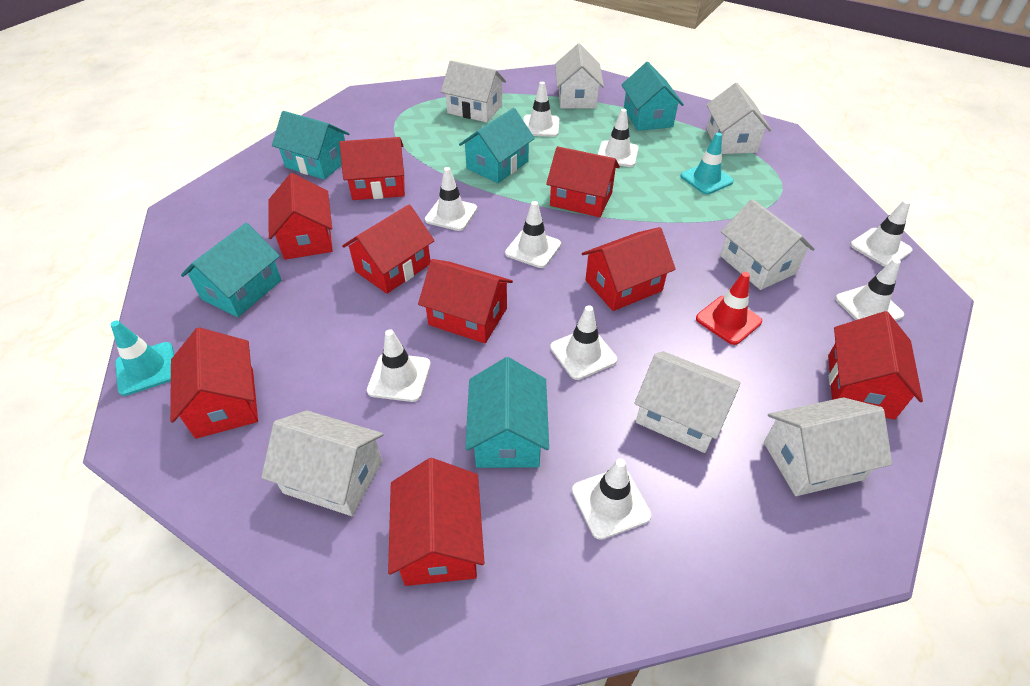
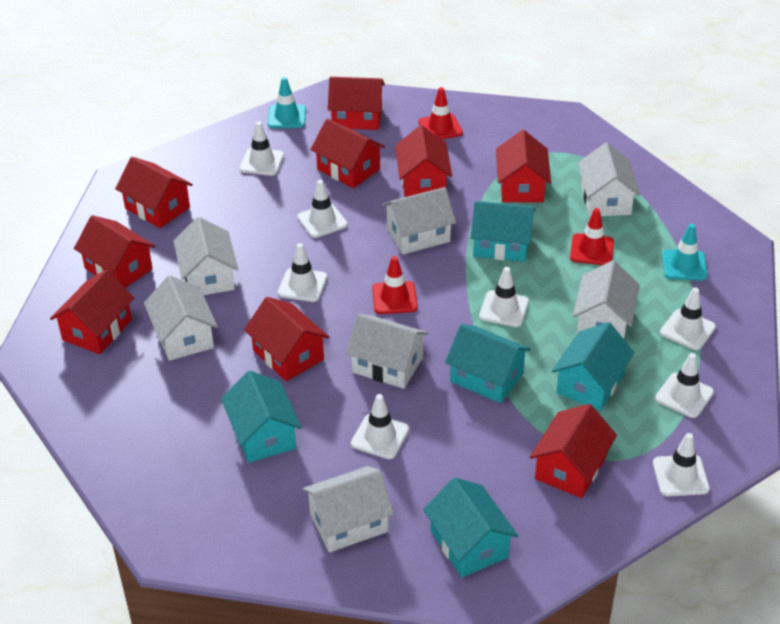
red traffic cone: [696,272,762,345] = 1 -> [372,256,418,314] [419,87,463,139] [570,208,614,265] = 3
white traffic cone: [367,329,431,402] [425,167,477,231] [505,201,561,268] [523,82,559,137] [550,305,617,380] [572,458,651,540] [598,109,639,167] [835,258,904,321] [850,200,912,267] = 9 -> [239,122,284,176] [278,243,327,302] [297,180,348,238] [351,394,409,459] [479,267,529,327] [653,433,710,497] [655,353,714,418] [660,287,716,350] = 8

